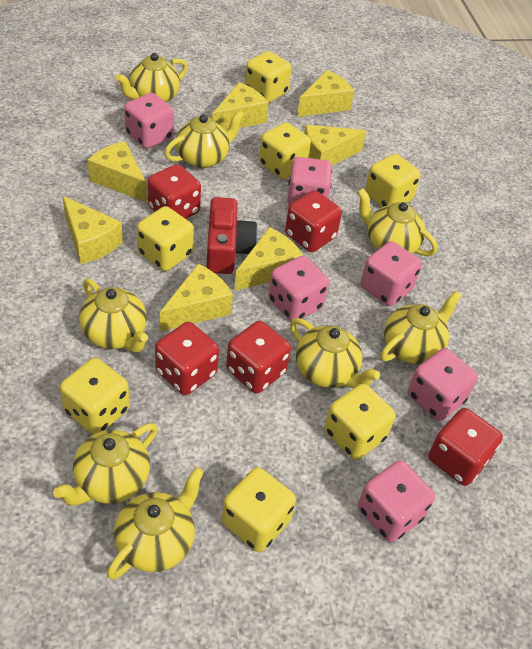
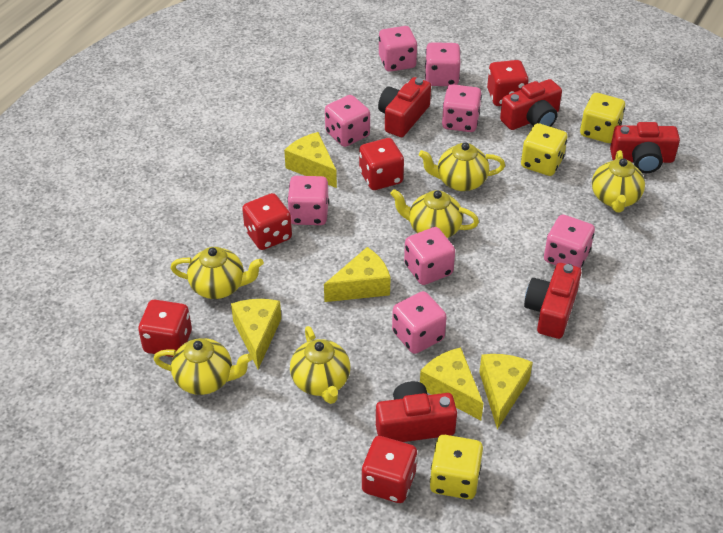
pink dice: [124,93,174,149] [268,256,329,321] [287,157,332,206] [358,460,435,543] [361,241,422,306] [408,348,478,421] = 6 -> [287,176,329,225] [325,95,370,147] [379,26,417,72] [392,291,447,354] [404,227,455,285] [425,42,461,86] [442,84,482,132] [544,214,595,269] = 8
red camera: [206,197,258,274] = 1 -> [376,381,457,442] [378,77,431,137] [500,79,562,130] [524,263,581,339] [610,122,680,173] = 5
yellow cheese: [63,196,123,264] [88,141,147,203] [160,264,233,332] [212,82,269,131] [234,227,304,291] [297,70,354,117] [304,125,366,165] = 7 -> [231,299,281,369] [284,132,337,188] [324,247,391,302] [420,347,484,421] [479,354,533,429] = 5
yellow dice: [60,358,130,435] [137,206,194,271] [222,467,296,552] [245,51,292,103] [259,122,311,179] [325,384,396,460] [365,154,421,207] = 7 -> [430,435,483,499] [521,123,568,176] [580,93,625,143] = 3
yellow teapot: [53,423,158,506] [79,279,148,352] [107,467,204,580] [116,53,188,102] [164,110,244,168] [290,318,380,388] [357,188,438,256] [380,291,462,364] = 8 -> [153,338,253,395] [171,247,264,299] [290,326,350,404] [390,189,479,238] [419,142,505,191] [592,150,645,213] = 6

